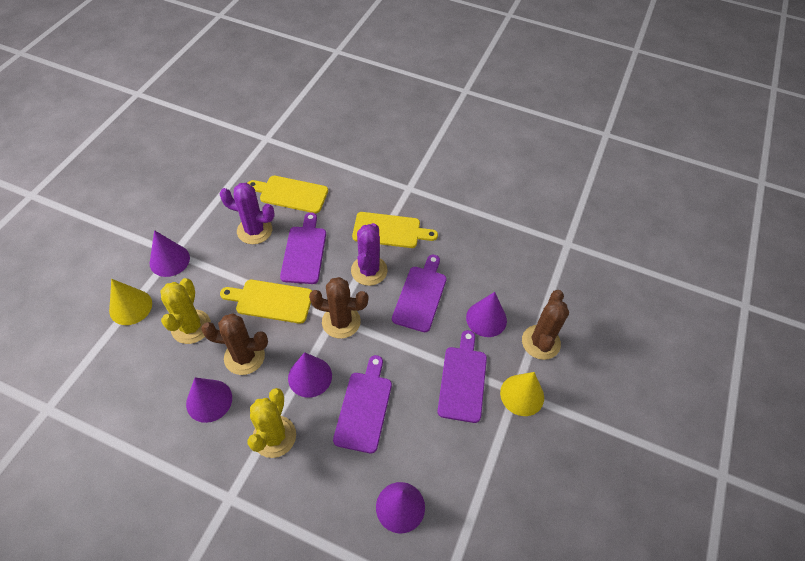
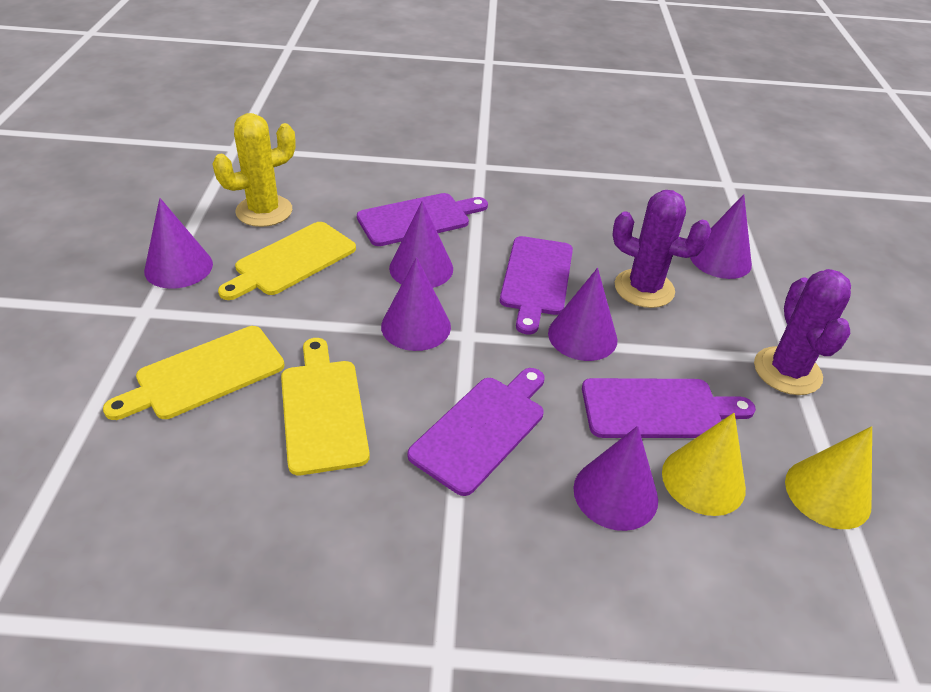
brown cactus: [201,313,268,375] [309,277,368,339] [522,290,569,360] = 3 -> none = 0
purple cone: [150,230,190,277] [186,377,232,423] [288,352,332,398] [376,482,425,534] [466,292,507,337] = 5 -> [144,198,213,289] [381,257,451,351] [389,201,453,288] [548,268,617,361] [573,426,658,531] [690,194,752,279] = 6
yellow cactus: [160,278,211,344] [247,388,296,458] = 2 -> [212,113,296,227] = 1

